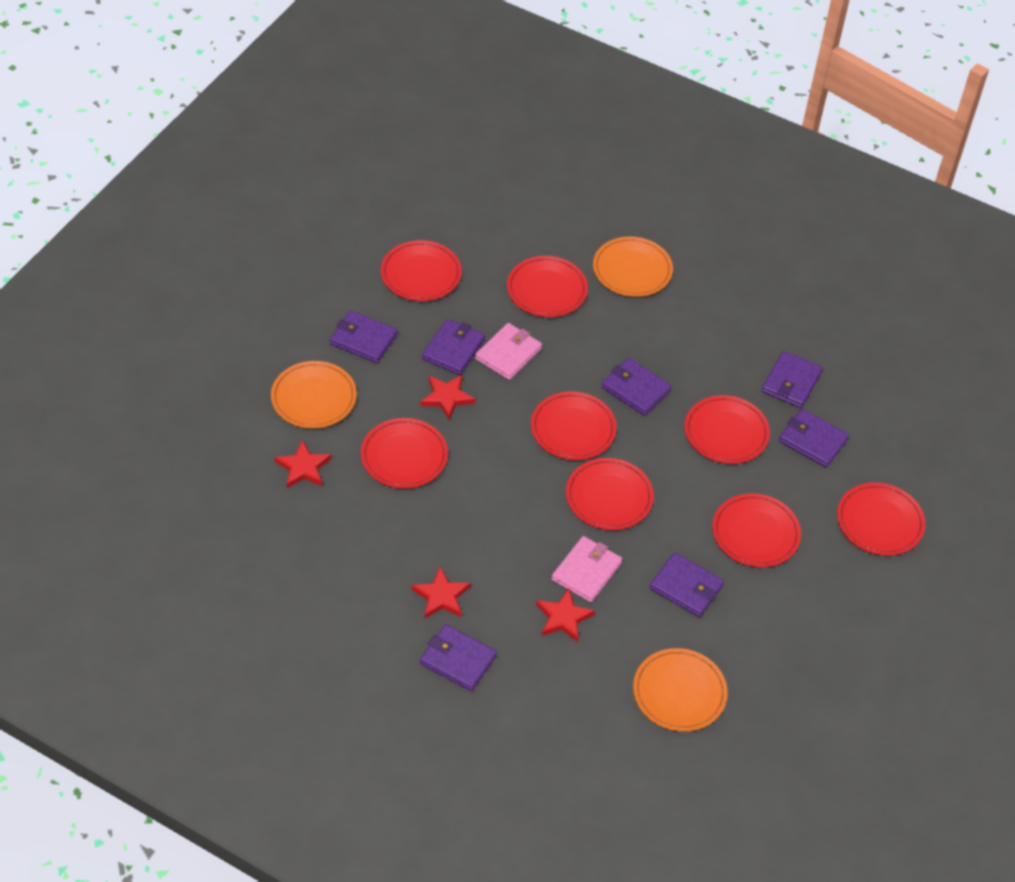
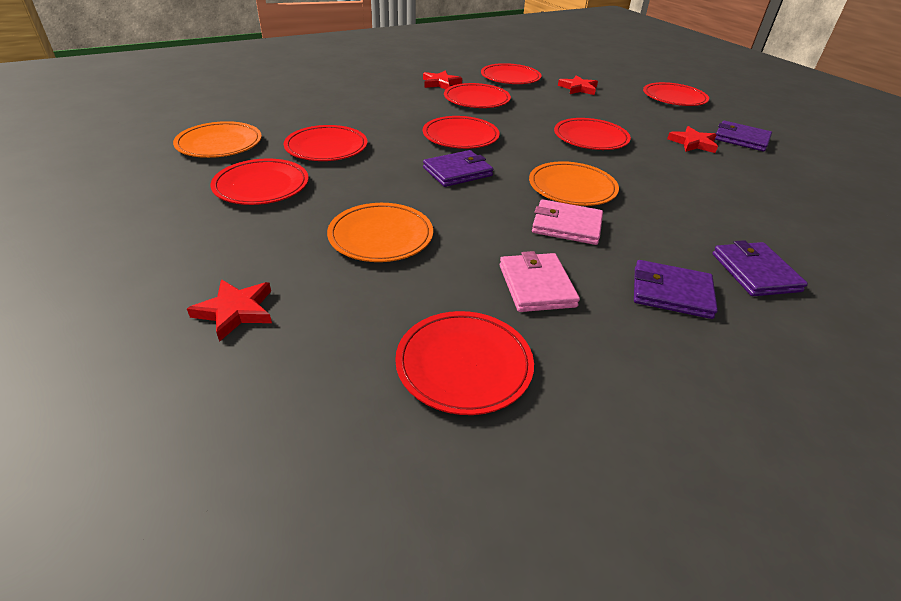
purple wallet: [330,311,398,363] [420,624,497,691] [422,319,485,375] [602,358,671,415] [650,552,724,617] [762,351,823,408] [779,409,849,467] = 7 -> [423,150,493,187] [634,260,718,319] [712,240,808,296] [715,121,772,151] = 4

